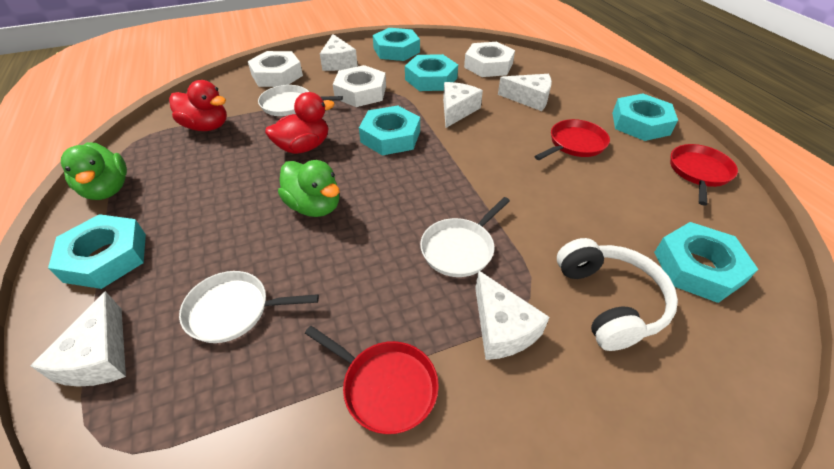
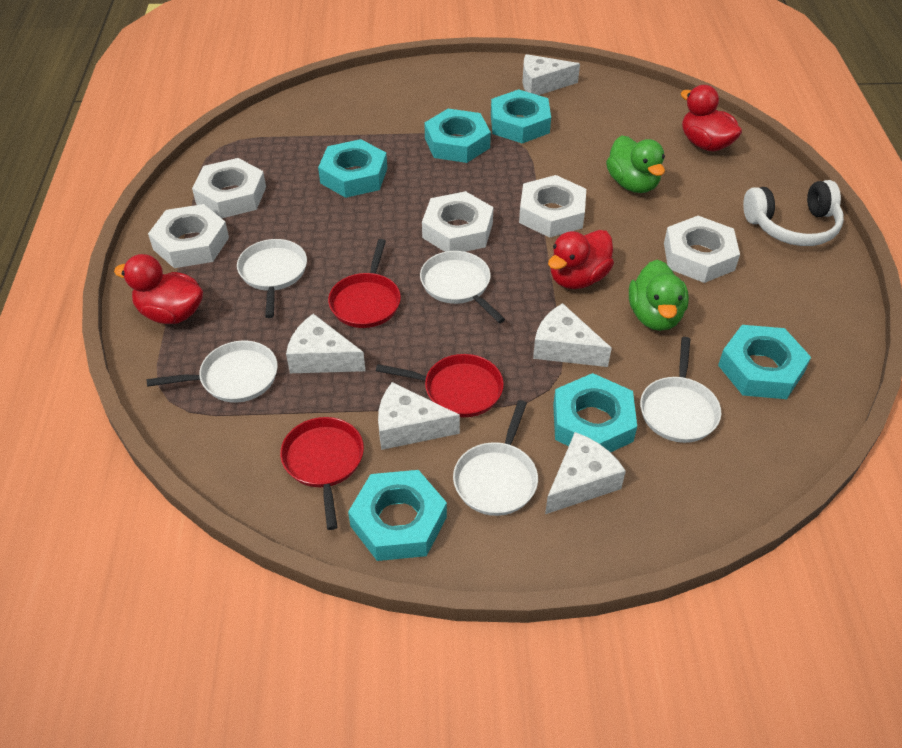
red duck: [169,80,227,131] [265,92,335,154] = 2 -> [114,254,203,324] [548,230,614,289] [681,85,742,151] = 3
white nut: [248,51,303,87] [333,65,386,107] [464,42,515,77] = 3 -> [148,204,229,268] [192,158,266,218] [422,191,493,252] [519,175,586,238] [664,216,740,283] = 5
white pan: [179,271,319,343] [258,85,343,116] [420,197,510,277] = 3 -> [147,341,278,403] [237,239,307,318] [420,251,505,323] [453,400,538,516] [640,337,721,443] = 5

